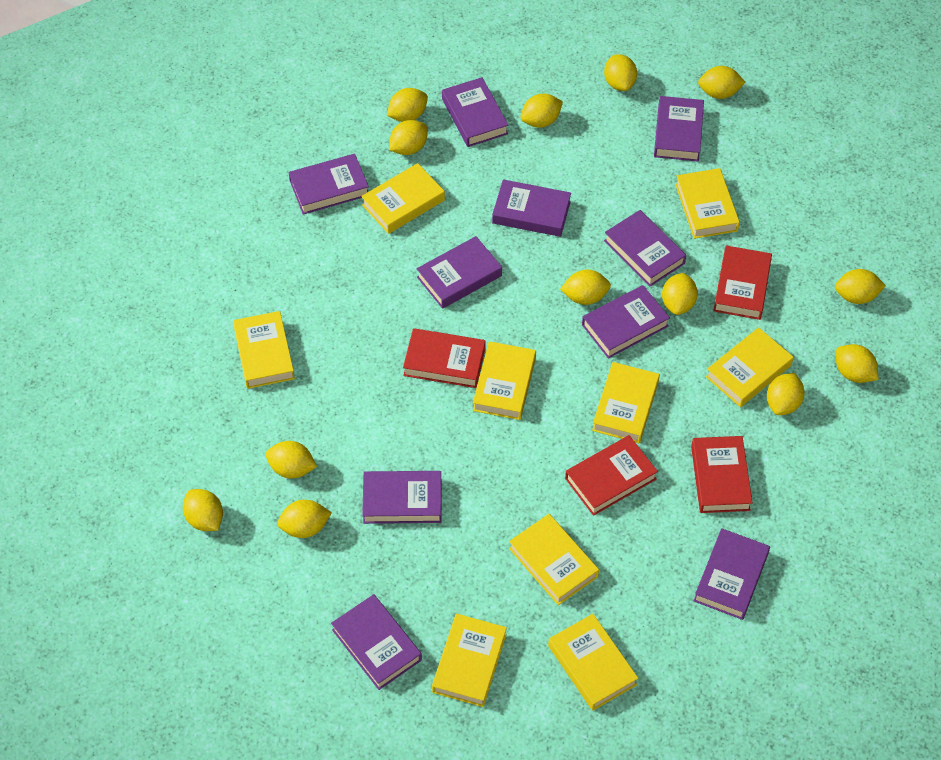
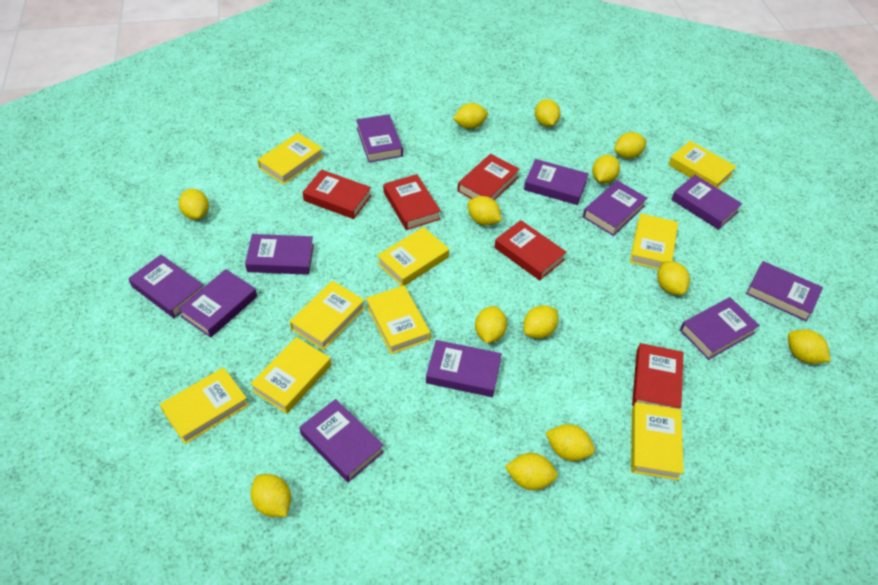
purple book: [289,154,369,215] [331,594,422,690] [362,471,442,524] [417,236,502,309] [442,77,508,147] [492,179,571,237] [582,285,670,359] [604,210,686,287] [654,96,704,161] [694,528,770,620] = 10 -> [128,255,204,318] [178,269,257,338] [245,234,314,275] [300,399,384,482] [356,114,403,162] [426,340,502,397] [524,159,589,205] [583,180,648,236] [671,175,742,230] [680,297,760,360] [746,261,823,321] = 11
red book: [403,328,485,388] [565,435,658,516] [691,436,753,513] [714,245,772,320] = 4 -> [303,169,372,219] [383,174,441,230] [457,154,520,200] [494,220,566,281] [632,343,683,409] = 5

